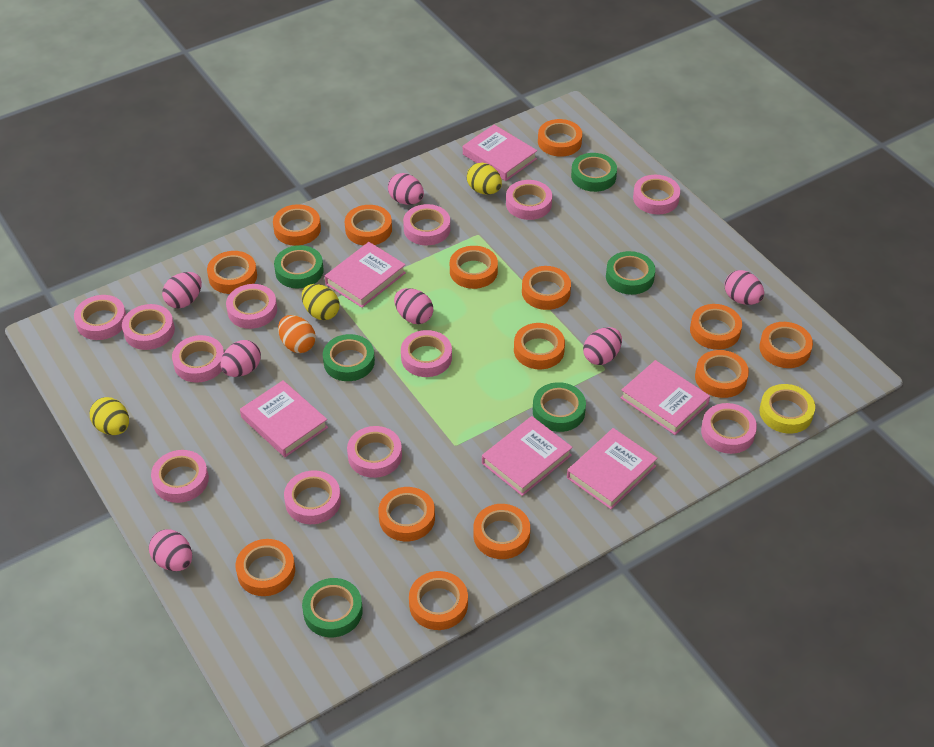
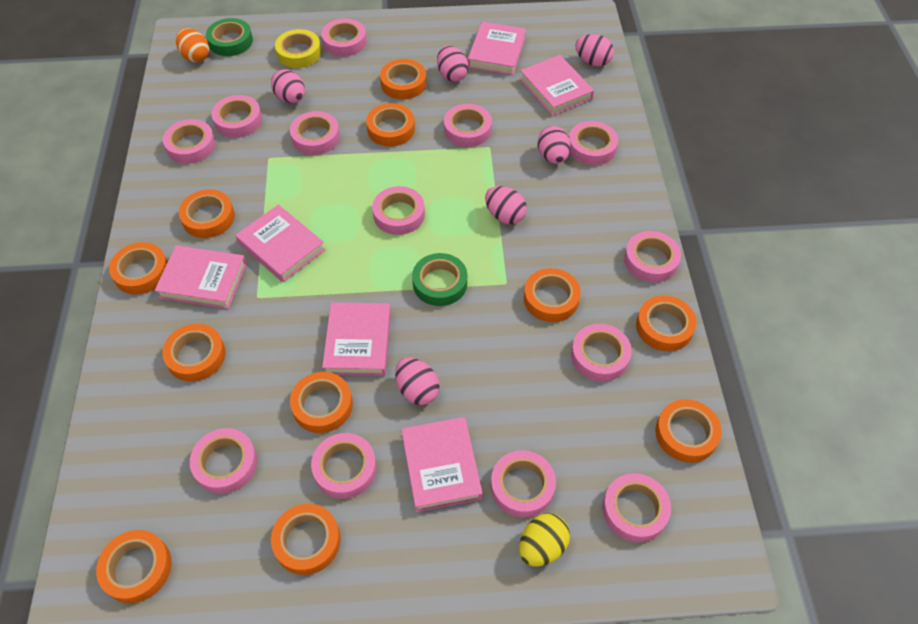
green tape: [274,245,323,288] [302,578,363,637] [323,334,375,381] [533,382,586,432] [571,153,617,192] [606,251,655,295] = 6 -> [206,18,253,56] [412,253,467,306] = 2
orange tape: [207,251,257,294] [236,539,295,596] [273,204,321,246] [345,205,392,246] [378,487,435,542] [409,571,468,630] [450,246,498,289] [473,504,530,559] [514,323,565,369] [522,266,571,310] [538,119,582,157] [690,304,742,350] [695,350,749,398] [759,322,813,368] = 14 -> [96,530,172,603] [109,242,168,295] [162,324,226,382] [179,189,235,238] [271,504,341,575] [290,372,353,433] [366,103,415,147] [380,59,426,100] [524,268,581,322] [636,295,697,351] [655,399,722,463] = 11
pink egg: [149,529,192,571] [162,272,202,308] [221,340,261,377] [388,173,424,205] [394,288,433,324] [583,327,622,365] [724,270,764,305] = 7 -> [271,69,305,103] [395,357,440,405] [437,46,469,82] [485,186,527,224] [538,126,571,164] [575,34,614,67] = 6
pink tape: [74,295,126,340] [122,304,175,350] [151,450,209,503] [172,335,224,383] [226,284,277,329] [284,470,341,524] [347,426,402,478] [401,330,452,377] [403,204,450,245] [506,180,552,220] [633,175,680,214] [701,403,757,454] = 12 -> [163,119,216,164] [190,428,257,494] [211,95,262,138] [290,111,340,155] [311,433,377,499] [321,18,367,57] [372,186,425,235] [444,104,492,147] [491,450,556,518] [569,121,618,165] [571,324,632,382] [602,473,671,542] [624,231,681,283] = 13
yellow egg: [90,397,129,435] [302,284,340,320] [467,163,502,195] = 3 -> [519,513,570,567] = 1

